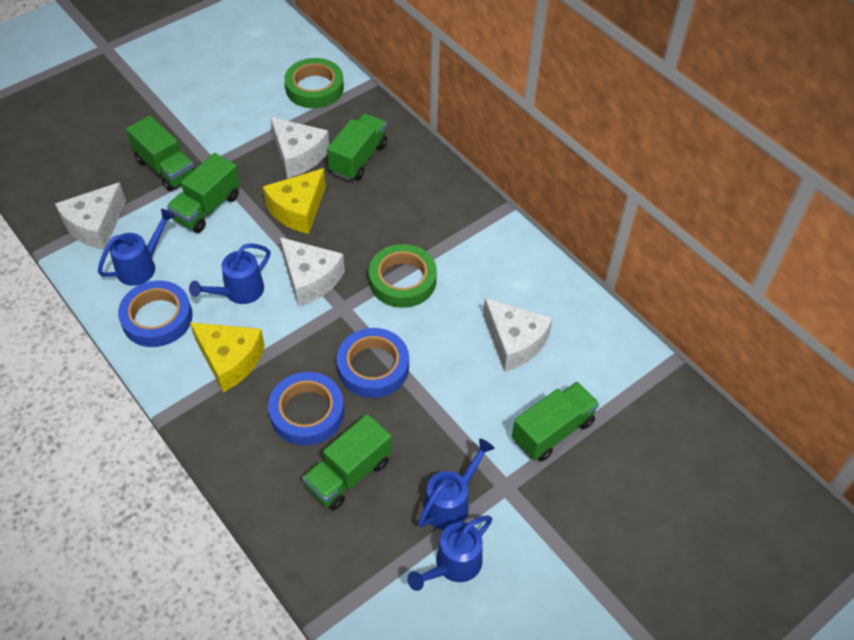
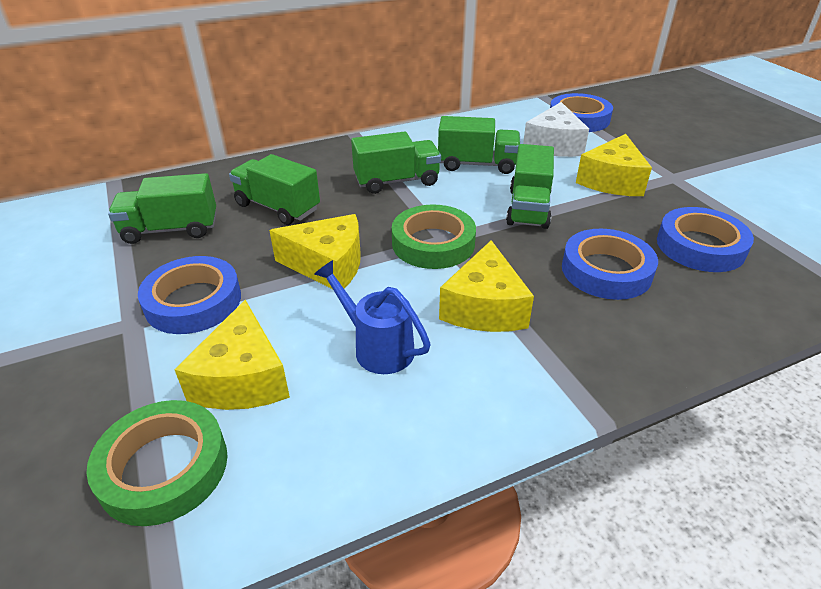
blue tape: [118,281,193,347] [268,372,344,445] [337,328,409,398] = 3 -> [138,256,241,334] [550,93,613,132] [562,229,658,300] [657,207,754,272] = 4
blue watering can: [98,209,175,286] [189,243,270,304] [407,515,493,591] [418,439,494,530] = 4 -> [314,260,431,374] = 1
white cheese: [55,182,126,250] [270,117,329,178] [280,237,345,306] [483,298,553,372] = 4 -> [523,102,589,157] = 1
yellow cheese: [190,322,265,392] [263,168,326,234] = 2 -> [174,300,290,410] [269,214,361,289] [439,240,534,332] [576,134,652,196] = 4

